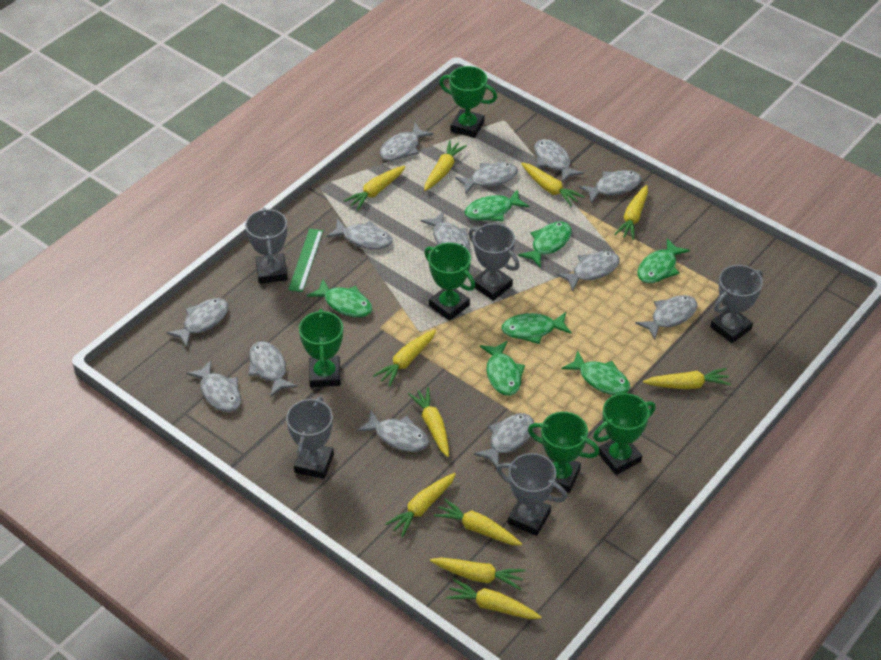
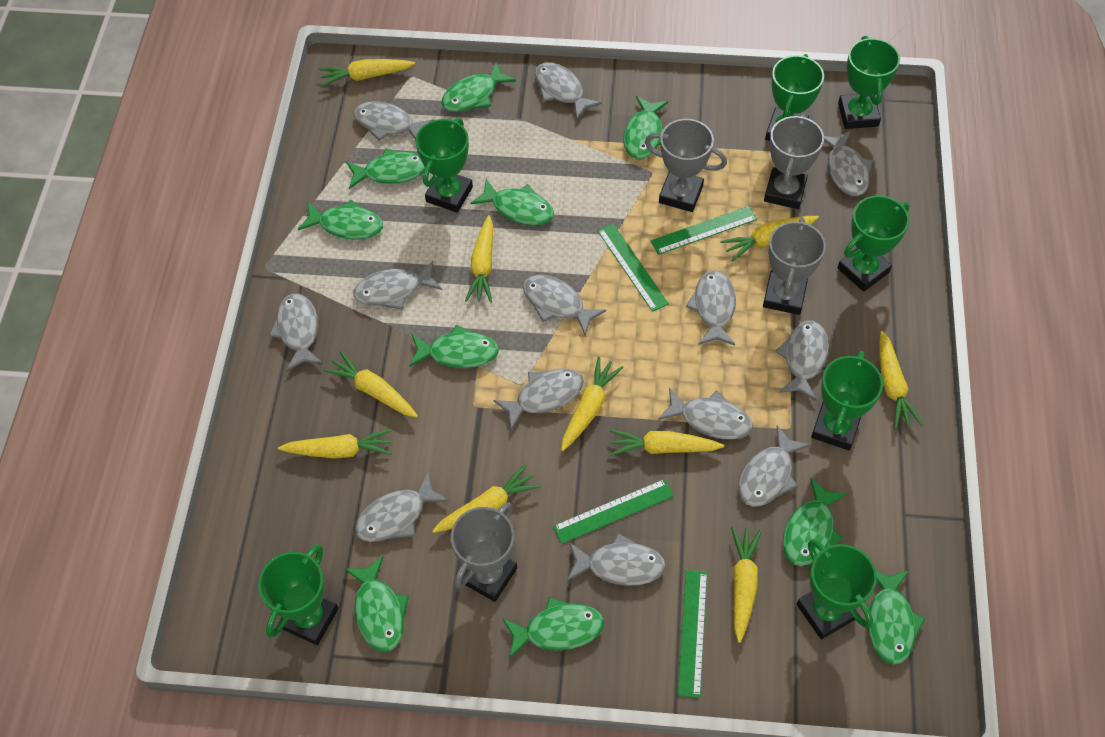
green fish: [307,279,372,317] [465,189,529,221] [480,341,525,396] [501,312,572,344] [518,222,572,268] [561,351,630,395] [637,238,690,283] = 7 -> [298,199,383,240] [344,556,409,652] [346,148,425,189] [409,325,499,368] [441,62,516,112] [471,179,554,225] [502,597,604,659] [623,96,668,159] [783,478,848,566] [868,571,925,665] = 10
green ruler: [288,229,323,292] = 1 -> [553,479,674,544] [597,224,669,312] [651,206,757,255] [678,570,707,698] = 4
green trophy: [299,309,343,387] [424,243,475,321] [439,66,497,138] [528,412,600,493] [593,393,655,475] = 5 -> [258,544,338,645] [415,118,473,213] [765,54,824,141] [797,539,877,639] [811,351,883,450] [838,36,900,129] [838,195,910,292] = 7
grey trophy: [245,208,288,284] [286,396,334,479] [468,223,520,301] [497,453,567,536] [710,265,763,343] = 5 -> [451,502,517,602] [645,119,727,212] [763,218,826,315] [764,114,824,209] = 4
yellow carrot: [344,166,405,211] [373,330,436,387] [385,473,456,537] [408,387,449,457] [424,140,467,191] [430,557,525,590] [434,498,522,546] [446,578,541,619] [521,163,584,207] [614,185,648,240] [643,368,731,389] = 11 -> [278,429,392,459] [319,59,415,87] [323,351,418,418] [432,464,541,533] [465,215,493,303] [561,357,624,451] [610,430,724,456] [720,216,819,261] [731,527,762,643] [879,331,923,429] = 10

